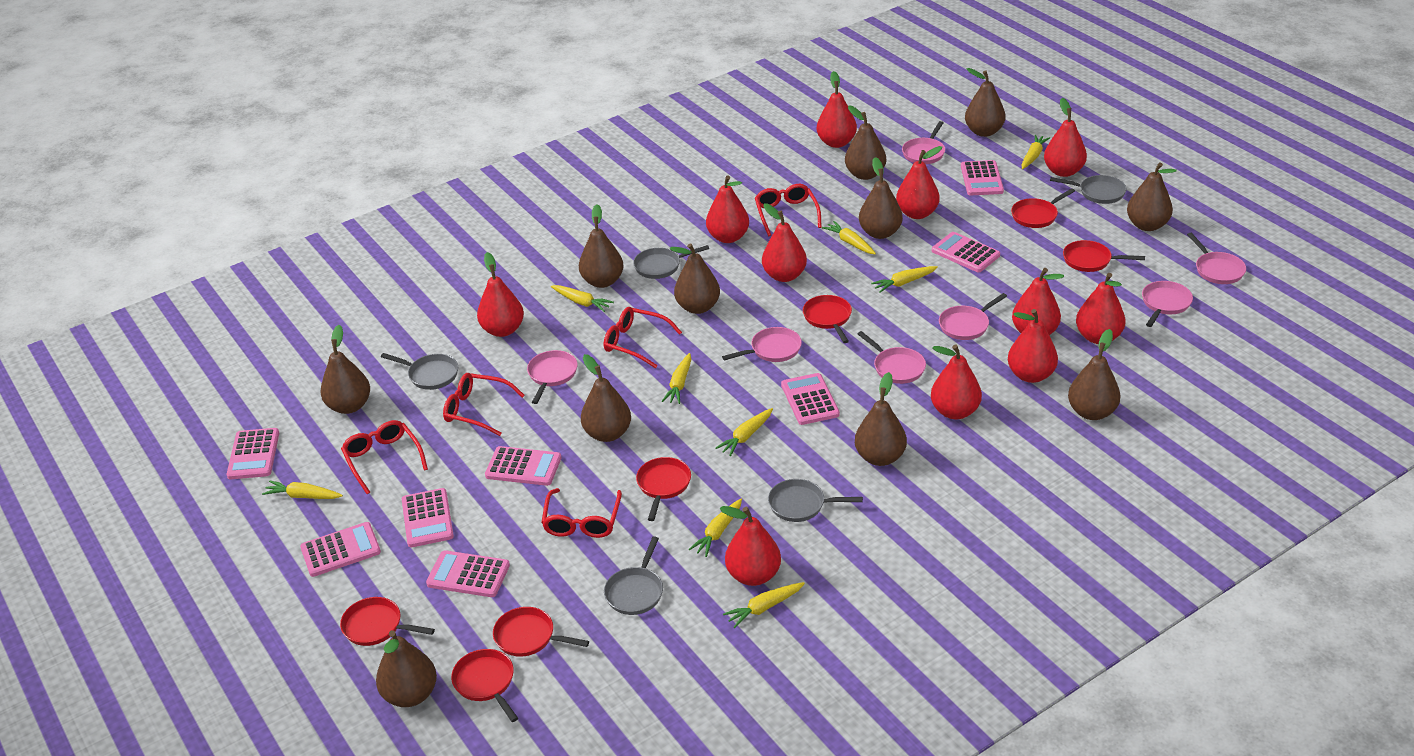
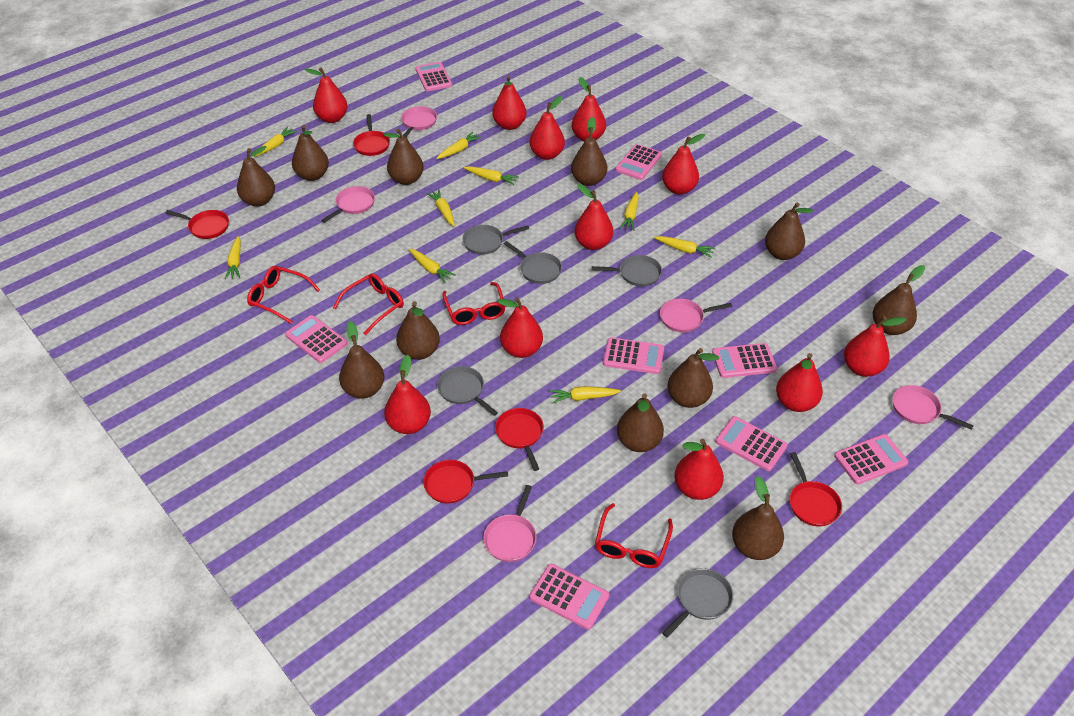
pink pan: [527,350,578,404] [722,327,802,362] [858,331,926,384] [902,121,945,164] [939,293,1007,340] [1142,281,1193,327] [1187,233,1246,284] = 7 -> [321,186,375,223] [401,106,437,137] [483,485,537,562] [660,298,732,332] [893,385,974,430] = 5
red glasses: [341,420,428,494] [443,373,525,436] [541,488,622,538] [604,307,682,368] [755,184,822,236] = 5 -> [247,266,320,324] [333,273,404,335] [442,282,506,325] [595,503,673,568] = 4
red pan: [340,597,435,646] [451,649,518,722] [493,607,589,657] [636,457,691,521] [803,295,852,343] [1011,188,1075,228] [1063,240,1145,272] = 7 -> [165,210,229,239] [353,114,390,156] [423,460,508,503] [495,408,544,471] [790,452,842,526] = 5

